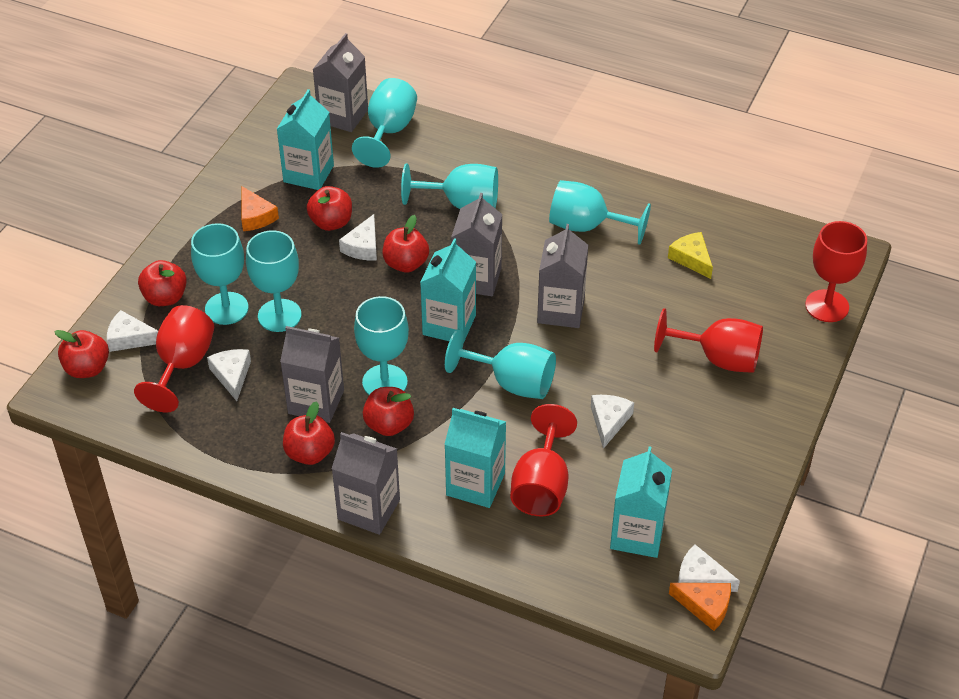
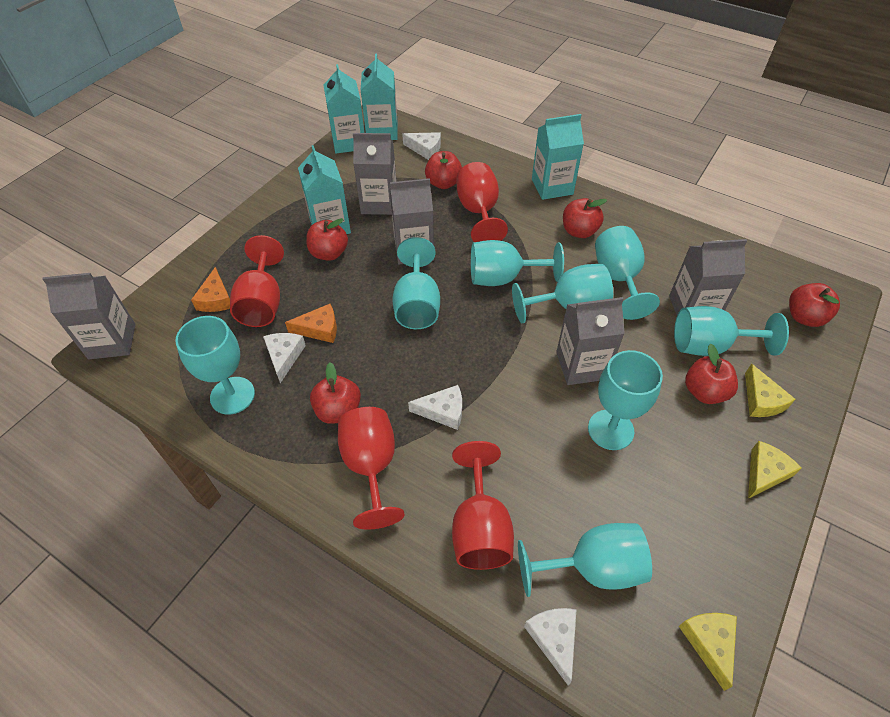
turquoise goblet: [191,223,249,325] [246,230,302,332] [352,78,417,168] [354,296,409,395] [401,164,498,209] [445,329,556,399] [549,180,651,245] = 7 -> [175,316,255,415] [393,237,440,329] [471,240,564,286] [512,264,613,323] [518,523,652,597] [588,350,663,450] [595,226,660,320] [674,306,789,356] = 8
white cheese: [107,310,158,352] [207,349,251,401] [339,214,377,261] [591,395,634,449] [678,545,740,592] = 5 -> [263,333,306,383] [402,132,441,160] [408,385,462,430] [524,608,577,685] = 4
yellow cheese: [668,232,713,279] = 1 -> [679,613,737,691] [745,364,795,417] [748,441,801,499] = 3

